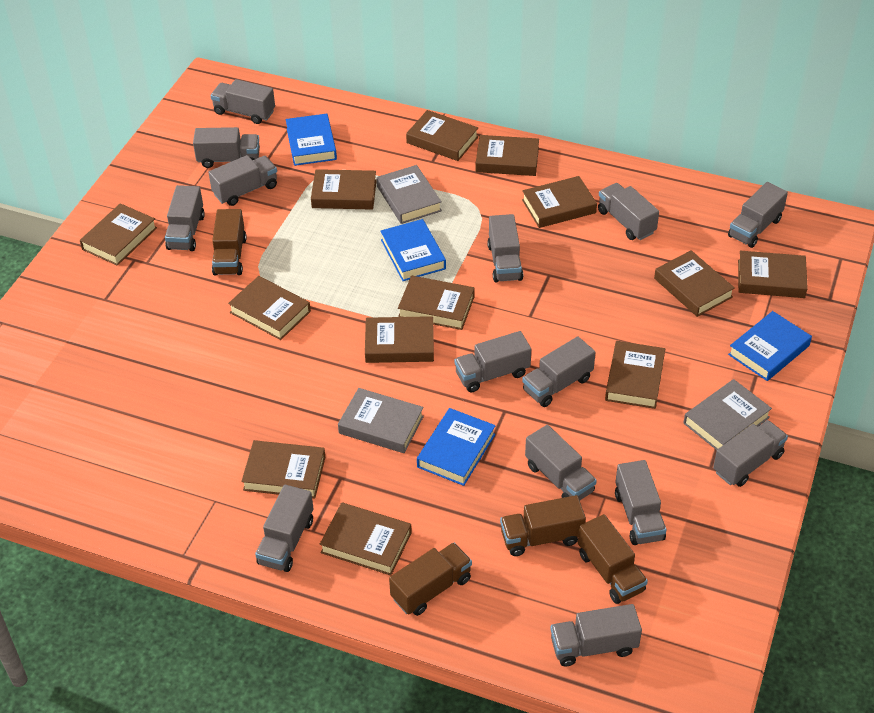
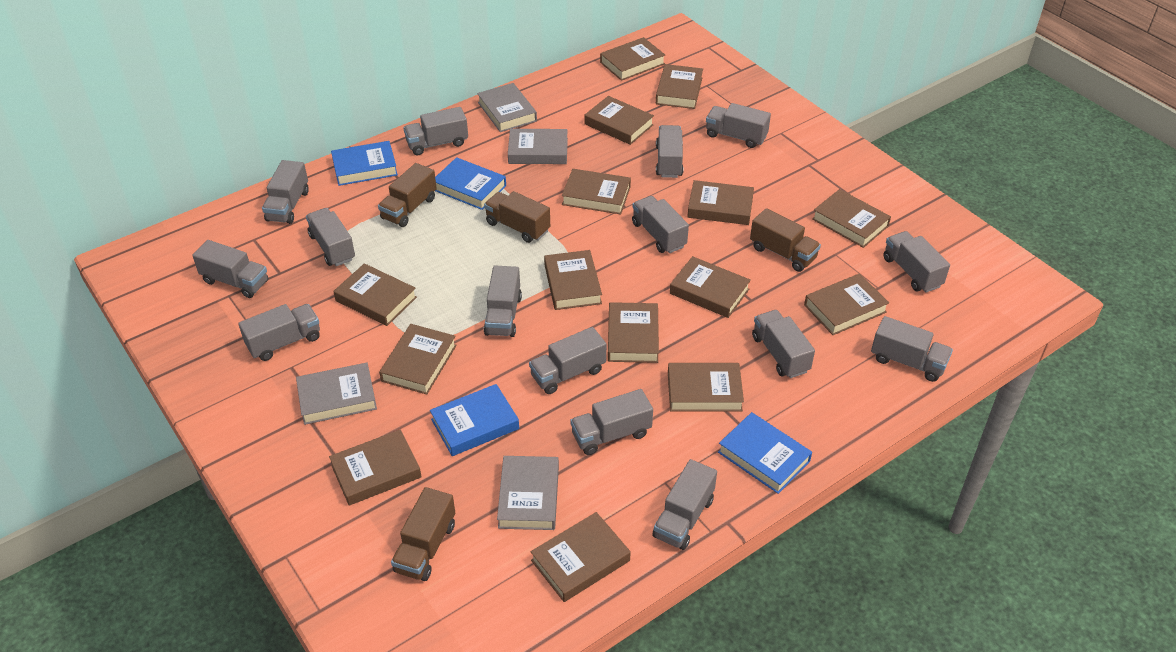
brown book: [80,203,157,266] [228,276,311,340] [241,440,325,499] [311,169,377,210] [320,502,412,576] [365,316,434,363] [398,275,474,330] [406,110,478,161] [476,135,539,176] [522,176,597,228] [605,341,665,409] [654,250,735,317] [738,251,808,298] = 13 -> [329,429,422,506] [333,263,417,326] [379,324,457,395] [530,512,631,602] [544,250,602,310] [562,169,631,214] [584,96,654,145] [600,37,665,81] [608,302,659,363] [656,64,703,109] [668,363,744,412] [670,256,751,318] [687,180,754,225] [804,273,889,335] [812,189,891,248] = 15
grey book: [338,388,424,453] [377,165,442,224] [683,379,772,450] = 3 -> [296,363,377,425] [477,83,537,132] [497,456,559,530] [508,129,568,164] = 4
grey truck: [165,185,205,251] [193,127,260,168] [209,155,277,206] [210,79,275,124] [255,485,314,572] [454,331,531,392] [487,214,523,282] [522,336,596,407] [525,425,597,500] [550,604,642,667] [598,183,659,240] [615,460,666,545] [713,420,788,487] [728,182,788,248] = 14 -> [192,240,268,298] [238,304,320,361] [262,160,309,224] [306,208,355,266] [403,107,468,155] [484,266,522,337] [529,327,606,394] [571,389,653,455] [632,196,689,253] [652,459,717,550] [656,125,683,178] [706,103,771,148] [752,310,815,378] [871,316,953,382] [883,231,950,293] = 15

